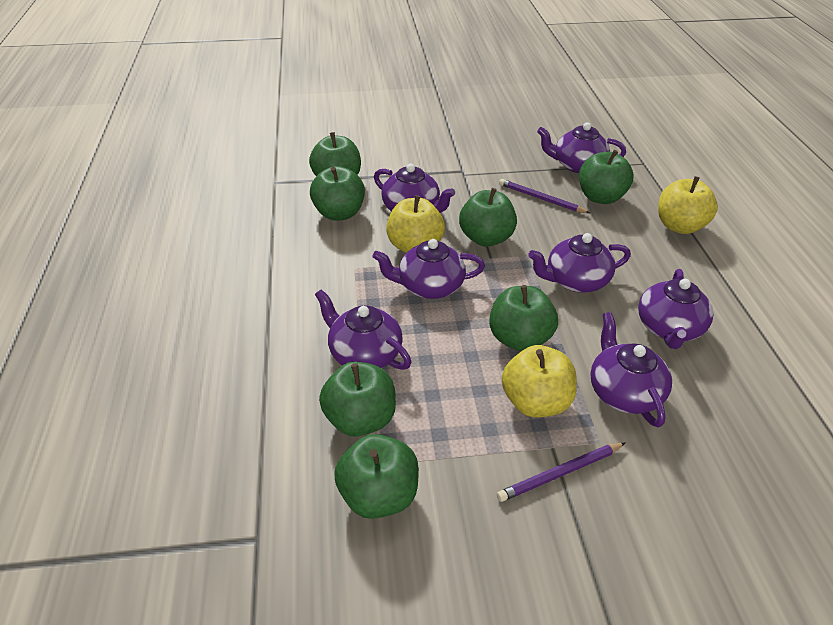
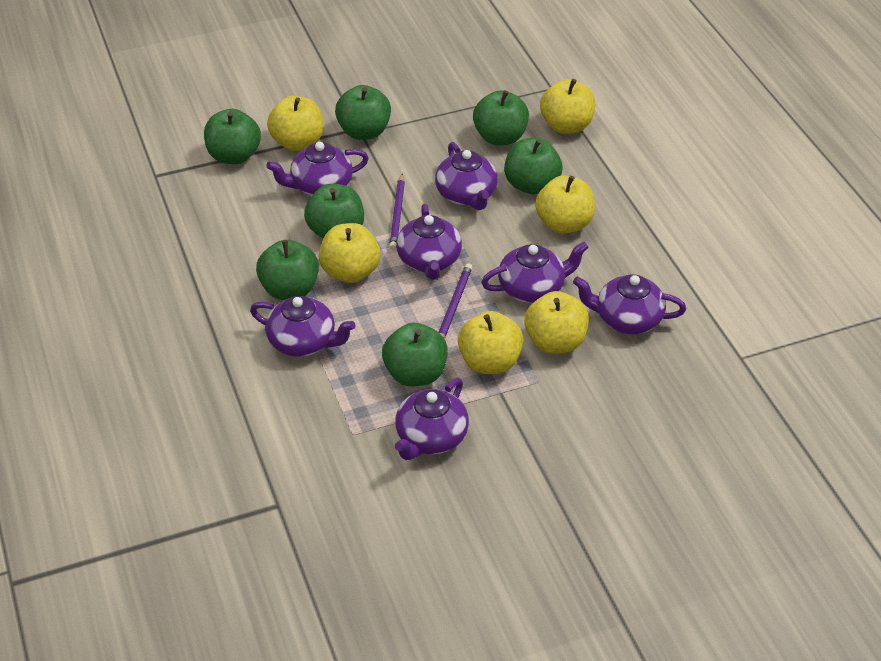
yellow apple: [386,195,445,253] [502,345,577,417] [658,176,718,234] = 3 -> [267,96,323,151] [319,223,381,283] [458,311,523,374] [524,291,589,354] [535,175,595,234] [540,79,595,134] = 6

